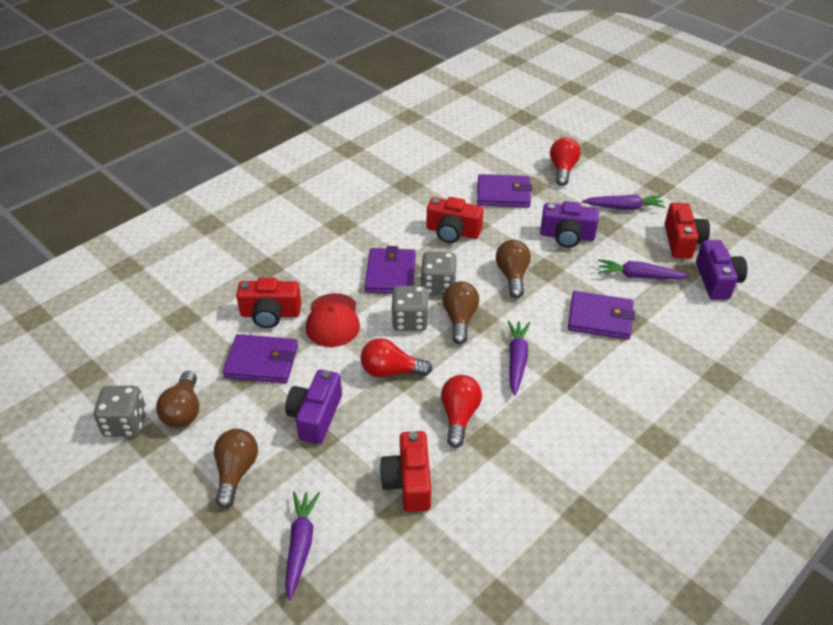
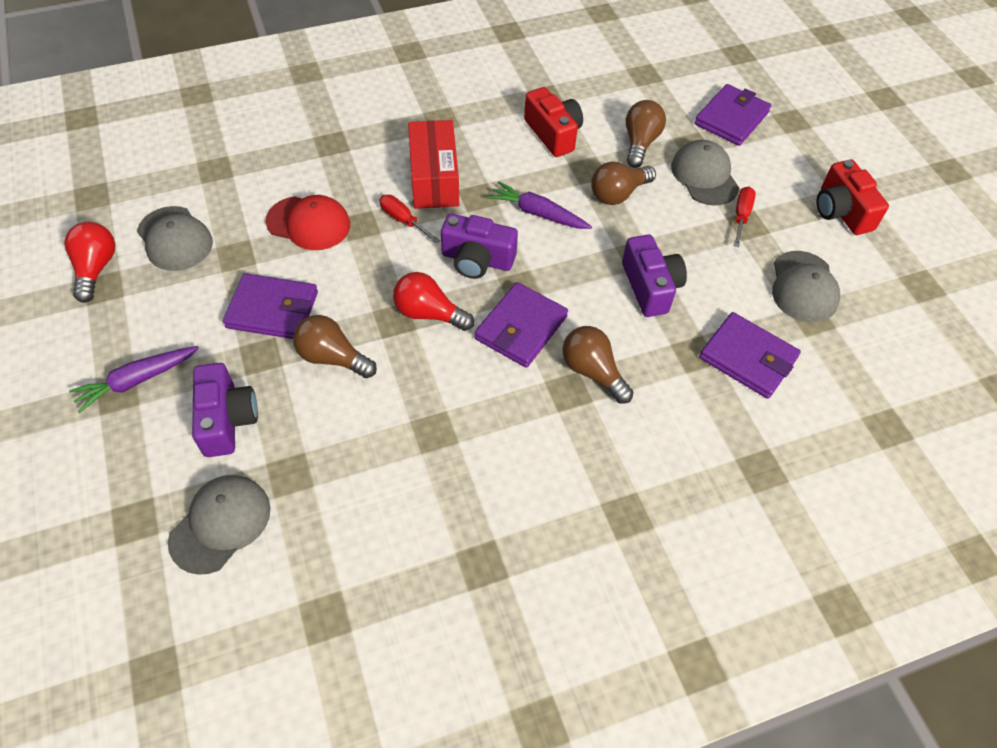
grey cap: none = 0 -> [137,206,213,271] [168,475,271,575] [671,140,739,206] [772,251,840,322] = 4
grey dice: [94,386,146,437] [391,286,429,331] [421,251,457,295] = 3 -> none = 0
purple carrot: [285,491,320,600] [508,320,530,395] [582,195,666,210] [598,259,689,279] = 4 -> [69,346,199,413] [488,181,592,229] = 2
red box: none = 0 -> [408,120,459,209] = 1
red camera: [236,278,301,328] [380,431,431,512] [427,197,483,243] [665,203,710,259] = 4 -> [524,87,583,157] [816,159,889,235] = 2
red light bulb: [361,338,432,378] [441,375,482,448] [550,137,581,186] = 3 -> [64,222,115,303] [393,272,474,331] = 2
red screwdriver: none = 0 -> [379,195,440,244] [734,186,756,247] = 2

